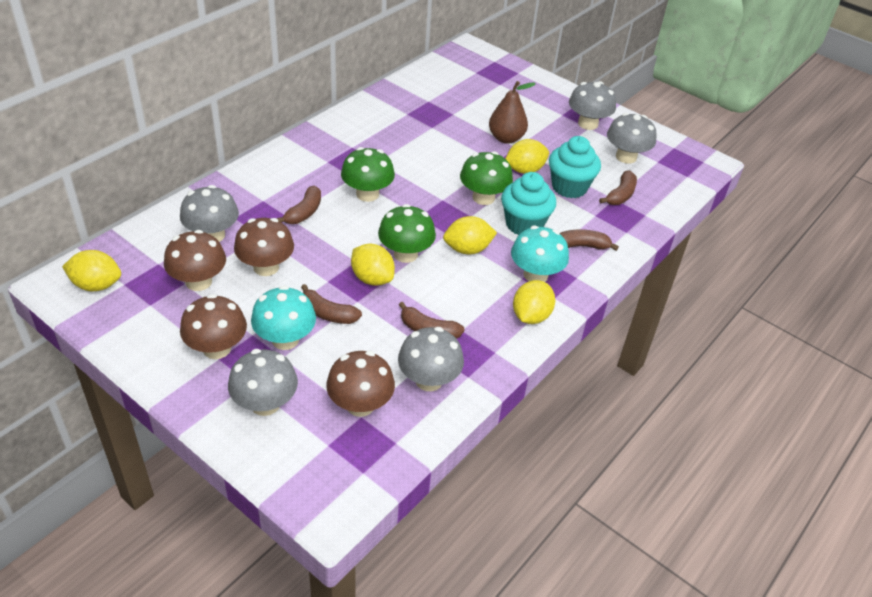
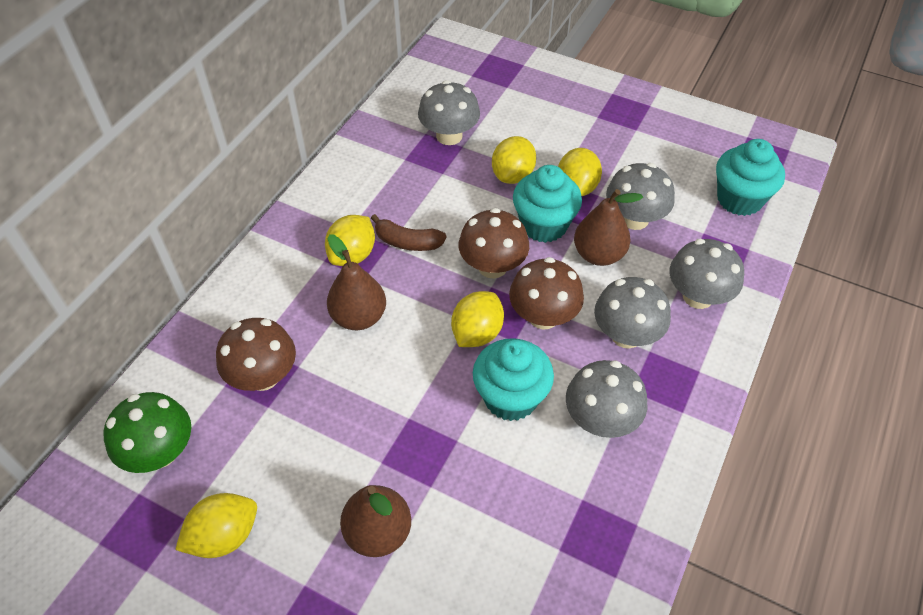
brown banana: [277,186,321,224] [301,284,362,324] [399,302,465,339] [560,229,619,251] [599,170,637,205] = 5 -> [371,214,447,251] = 1
brown mushroom: [164,230,226,291] [180,294,247,359] [234,218,294,276] [326,351,395,417] = 4 -> [216,318,296,391] [458,208,529,279] [509,257,584,329] = 3
brown pear: [489,81,536,144] = 1 -> [327,234,386,330] [340,485,411,557] [574,189,643,266] = 3
green mushroom: [341,147,395,202] [378,204,436,263] [460,151,513,205] = 3 -> [103,392,191,473] = 1
turquoise cupcake: [501,172,556,235] [549,136,601,198] = 2 -> [473,338,554,421] [513,165,582,243] [716,139,785,216] = 3
turquoise mushroom: [251,286,316,350] [511,226,569,282] = 2 -> none = 0

